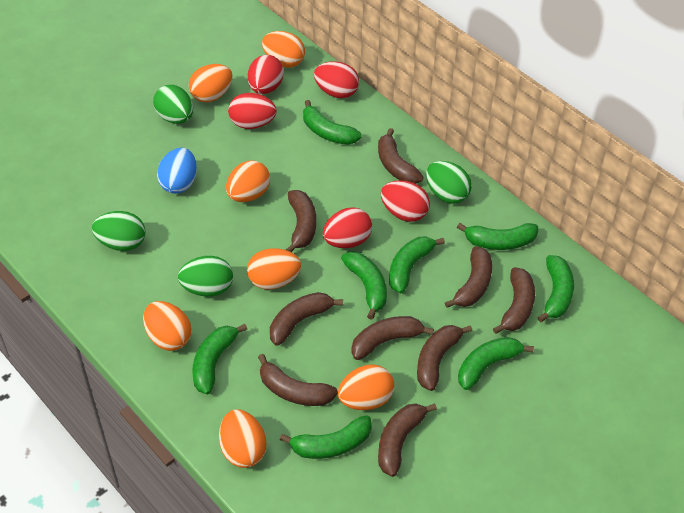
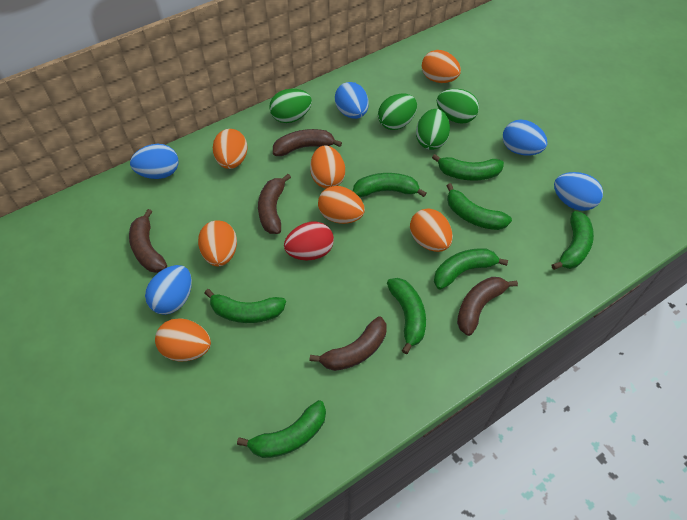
blue egg: [157,148,197,194] = 1 -> [130,144,178,179] [145,265,192,315] [335,82,369,119] [503,119,548,155] [554,172,603,211] = 5
brown banana: [258,354,338,406] [270,292,343,346] [286,190,316,252] [351,316,434,360] [378,128,423,184] [378,403,437,477] [417,325,472,391] [445,246,492,308] [493,267,535,334] = 9 -> [129,209,167,273] [258,174,291,234] [273,129,342,156] [310,316,386,371] [457,277,518,336] = 5
red egg: [228,93,276,129] [248,55,284,94] [314,62,359,98] [323,207,372,248] [381,180,430,222] = 5 -> [284,221,334,261] = 1

